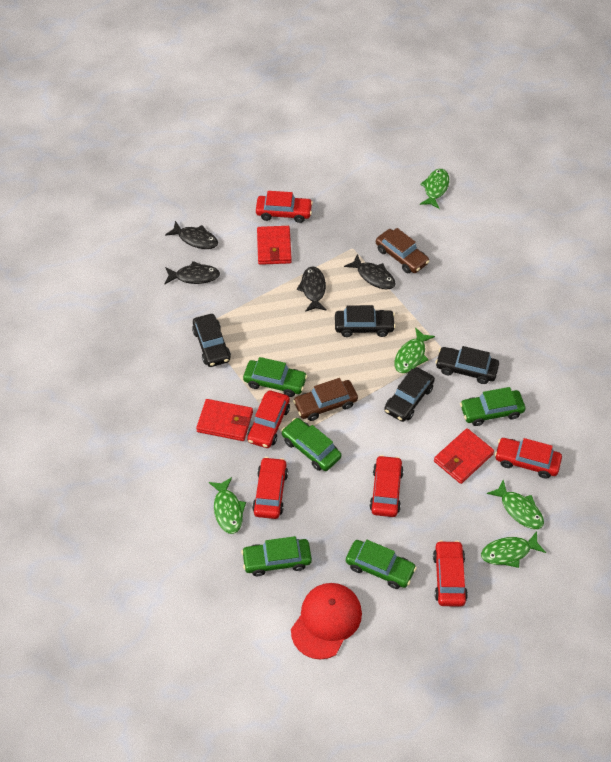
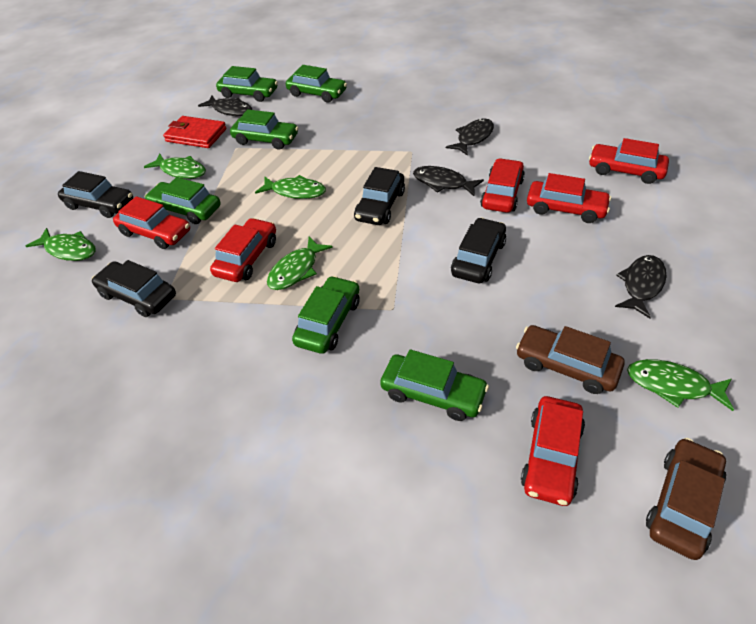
green car: [241,536,312,576] [243,357,308,397] [281,418,341,471] [346,540,417,589] [460,387,525,426] = 5 -> [145,177,220,224] [216,66,278,102] [230,109,298,150] [286,65,347,103] [292,276,359,354] [380,349,489,421] = 6
red cap: [291,583,362,660] = 1 -> none = 0
red wallet: [196,399,253,441] [257,226,292,265] [434,428,494,484] = 3 -> [163,116,227,148] = 1

